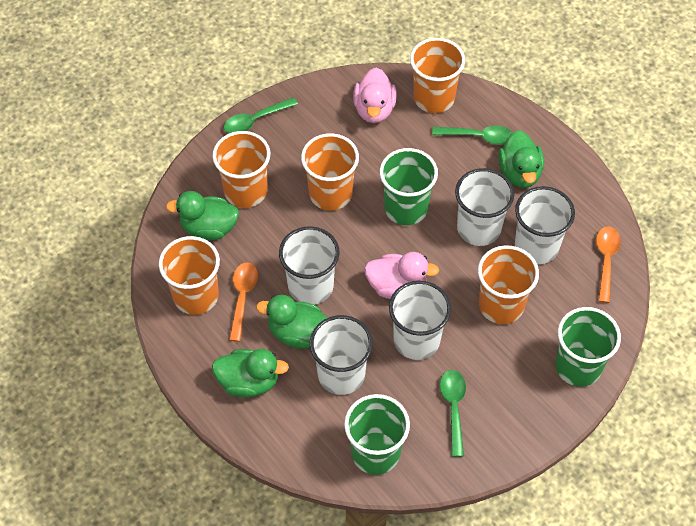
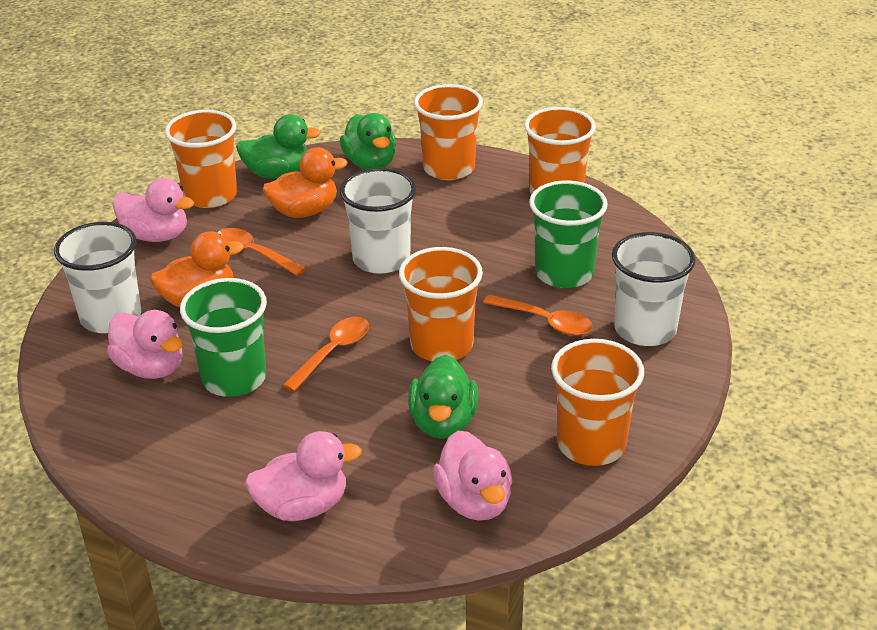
green cup: [344,394,410,475] [380,148,438,225] [555,307,621,387] = 3 -> [180,278,267,397] [529,180,608,288] = 2
green duck: [166,191,239,240] [212,349,289,397] [256,295,327,349] [498,130,544,188] = 4 -> [236,114,321,179] [340,113,396,169] [408,355,478,439] = 3
green spoon: [224,97,298,133] [432,125,512,145] [440,370,466,457] = 3 -> none = 0
orange duck: none = 0 -> [150,231,244,307] [263,147,347,218] = 2
orange spoon: [229,262,258,342] [596,226,621,303] = 2 -> [217,228,306,276] [283,317,369,392] [483,295,593,336] = 3
pink duck: [353,68,397,123] [364,252,439,299] = 2 -> [107,310,183,379] [112,178,194,242] [245,431,362,521] [433,431,512,521] = 4
white cup: [279,226,340,305] [310,315,373,395] [389,281,451,360] [455,168,514,246] [515,186,575,264] = 5 -> [54,222,141,333] [340,168,416,274] [612,232,696,346] = 3

